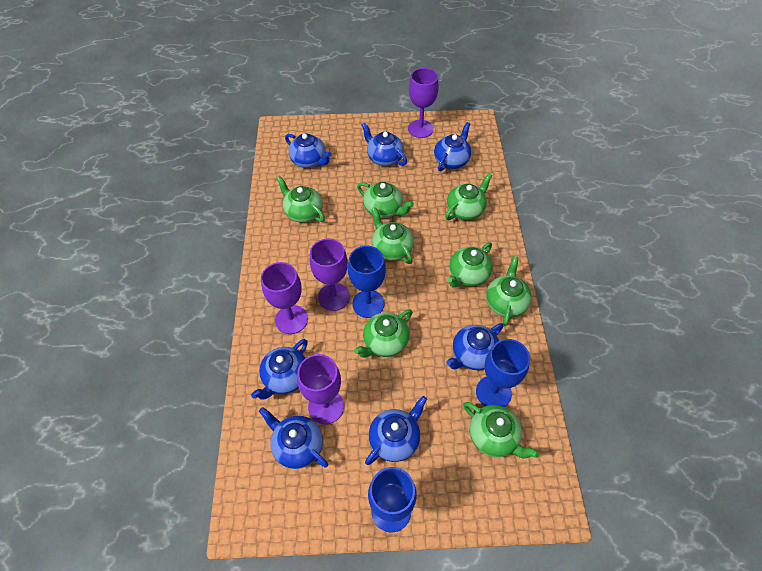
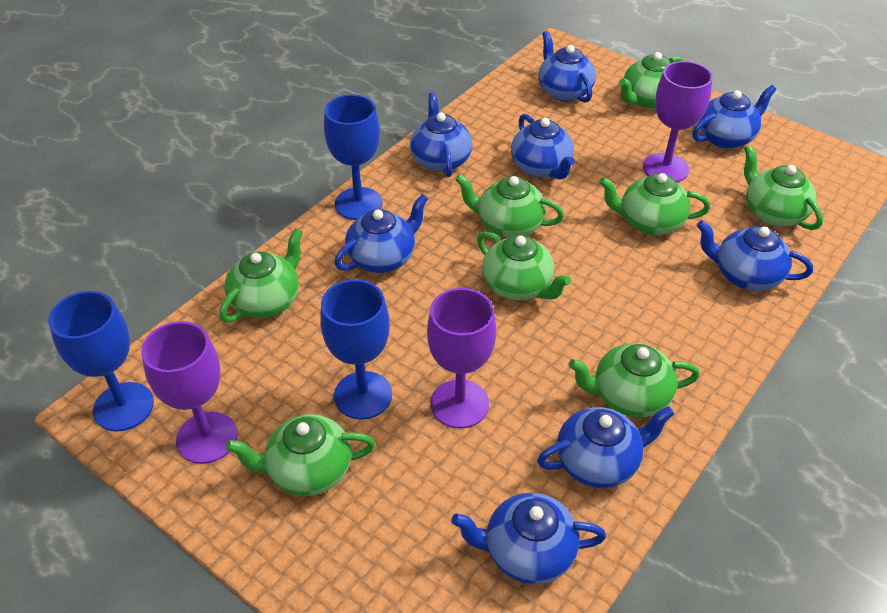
blue teapot: [251,339,308,399] [259,407,328,469] [285,134,332,168] [362,122,407,166] [365,396,427,465] [434,122,471,171] [446,323,503,370] = 7 -> [334,194,428,273] [410,92,472,177] [451,493,606,584] [511,114,575,179] [537,406,674,488] [538,31,596,103] [693,85,776,149] [697,220,813,291] = 8
purple goblet: [261,262,308,334] [297,354,344,424] [310,239,350,311] [408,68,439,138] = 4 -> [141,321,238,464] [427,288,496,428] [643,61,713,182] = 3

